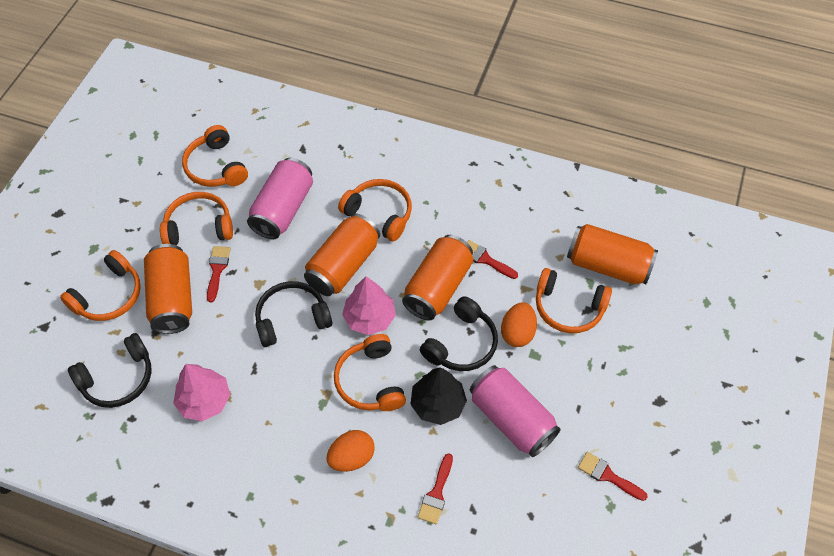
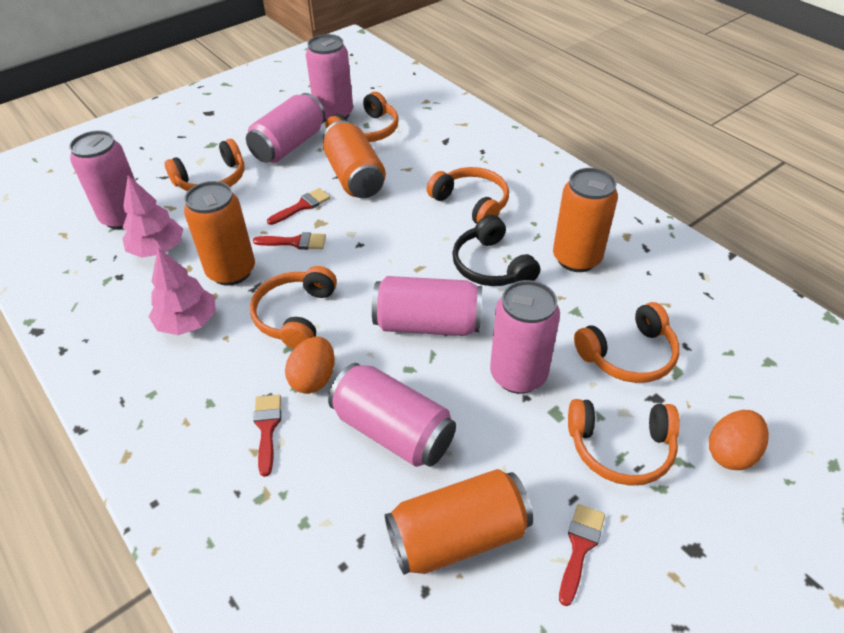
black headphones: [68,333,152,408] [255,281,332,347] [420,296,498,371] = 3 -> [452,215,540,286] = 1
black tree: [410,368,467,425] = 1 -> none = 0
pink can: [247,158,313,239] [470,365,561,457] = 2 -> [69,130,135,230] [246,93,326,163] [306,34,353,122] [328,363,456,467] [372,276,482,336] [490,280,560,394] = 6

